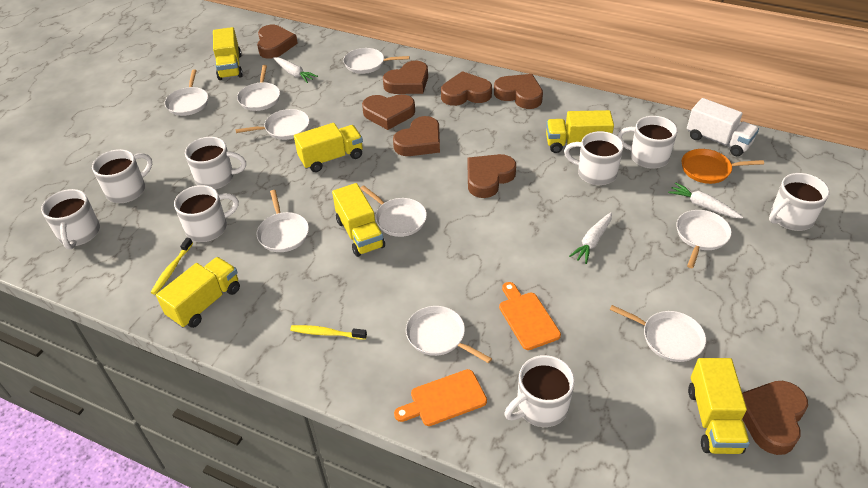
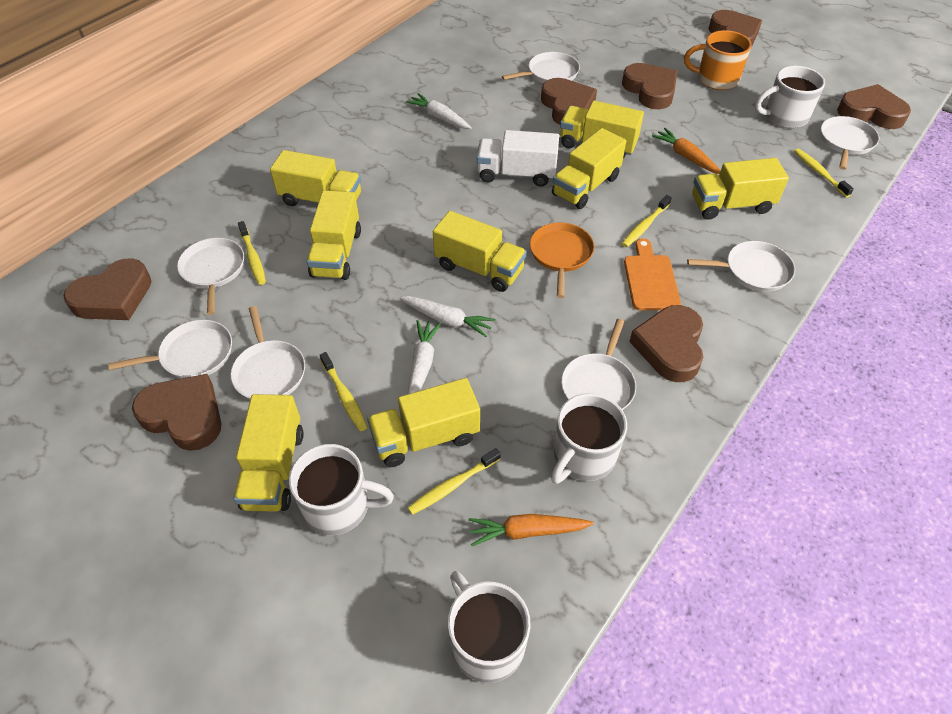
brown heart: [257,25,298,59] [362,94,415,130] [383,61,428,94] [393,116,440,156] [441,71,492,106] [468,154,516,198] [494,74,543,109] [742,381,808,455] = 8 -> [63,258,151,320] [132,374,222,451] [541,78,597,125] [622,63,677,109] [629,305,703,382] [708,10,762,48] [837,84,911,129] = 7
orange carrot: none = 0 -> [469,514,594,546] [652,128,721,174] = 2
orange cutting board: [394,369,487,426] [499,282,561,350] = 2 -> [624,238,681,311] = 1
orange mug: none = 0 -> [684,30,752,90] = 1
white mug: [41,189,100,249] [92,149,152,203] [174,185,239,242] [185,137,246,189] [504,355,575,427] [564,131,624,185] [617,116,677,169] [769,173,830,231] = 8 -> [289,444,394,535] [448,571,530,683] [551,393,627,484] [755,66,825,128] = 4
white pan: [165,69,208,116] [235,109,310,140] [237,65,280,111] [256,190,309,252] [343,48,410,74] [360,185,427,237] [406,306,492,363] [609,305,706,362] [676,210,732,268] = 9 -> [108,320,232,378] [177,238,244,315] [230,306,305,399] [502,52,580,83] [561,319,636,410] [687,241,795,292] [821,116,879,170] = 7
yellow toothbrush: [151,238,193,295] [290,325,367,340] = 2 -> [238,221,266,285] [320,352,367,431] [408,448,501,515] [622,195,672,247] [794,149,854,197] = 5
yellow truck: [156,257,240,328] [213,27,243,80] [294,123,363,172] [332,183,385,257] [546,110,614,153] [688,358,750,454] = 6 -> [233,394,304,512] [270,150,361,206] [307,190,361,280] [367,378,480,467] [433,211,527,292] [552,128,626,209] [560,101,644,158] [692,158,789,220] = 8

